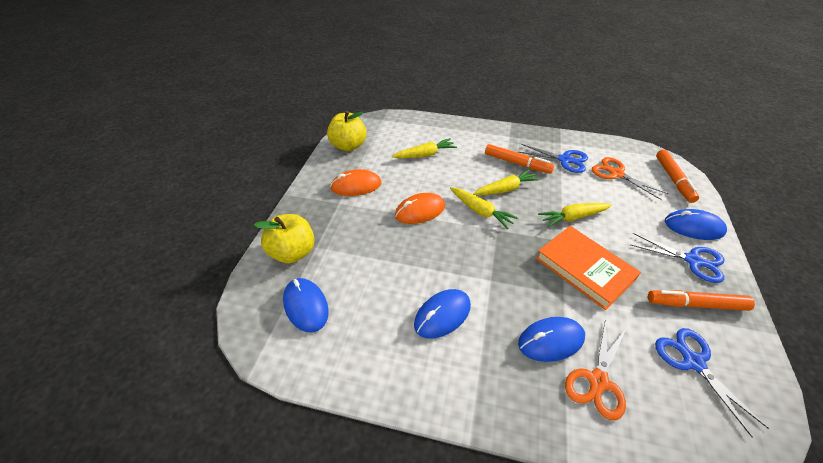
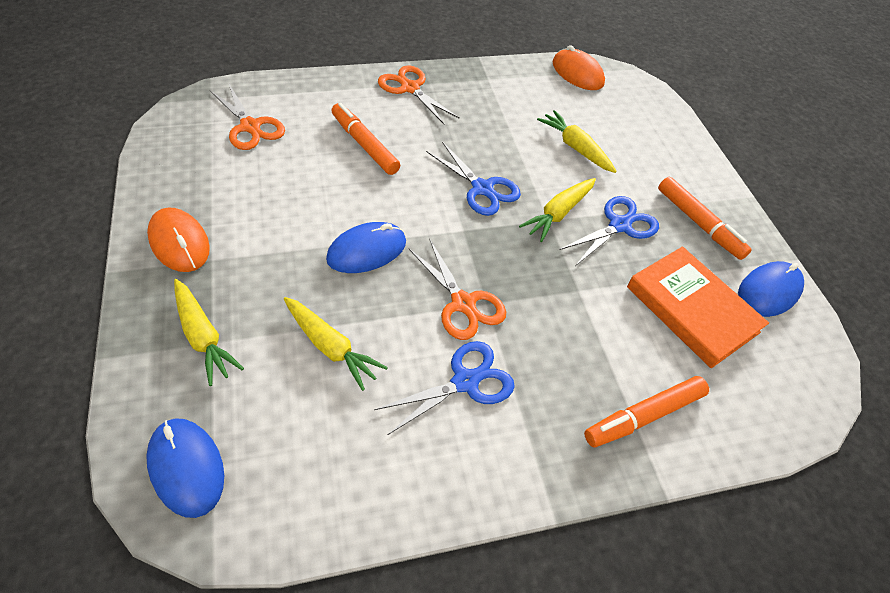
blue mouse: [283,278,329,333] [414,289,471,339] [518,317,585,362] [665,209,727,240] = 4 -> [146,418,224,518] [326,222,406,273] [738,261,804,317] = 3
orange scissors: [565,319,626,420] [592,157,668,200] = 2 -> [210,84,285,150] [378,65,460,124] [409,239,506,340] = 3
yellow apple: [254,214,315,263] [327,111,366,151] = 2 -> none = 0

